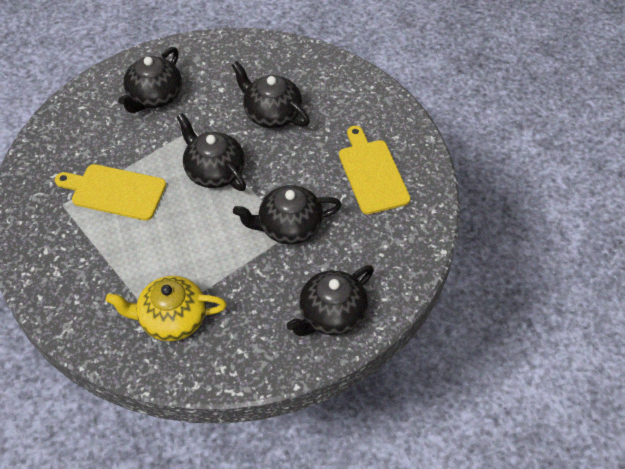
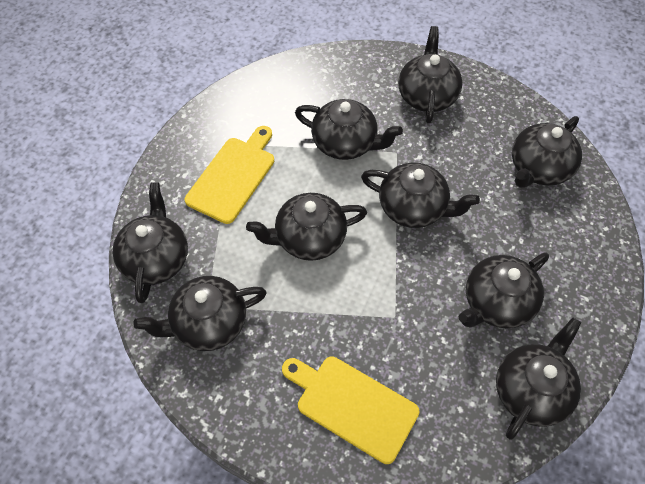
black teapot: [118,47,182,113] [177,113,246,191] [231,61,310,128] [233,185,342,245] [287,265,374,336] = 5 -> [112,182,188,303] [133,276,267,351] [246,193,367,261] [295,99,403,160] [361,163,480,228] [398,26,462,124] [459,252,549,329] [496,317,581,439] [512,116,582,188] = 9
yellow teapot: [106,276,227,341] = 1 -> none = 0

